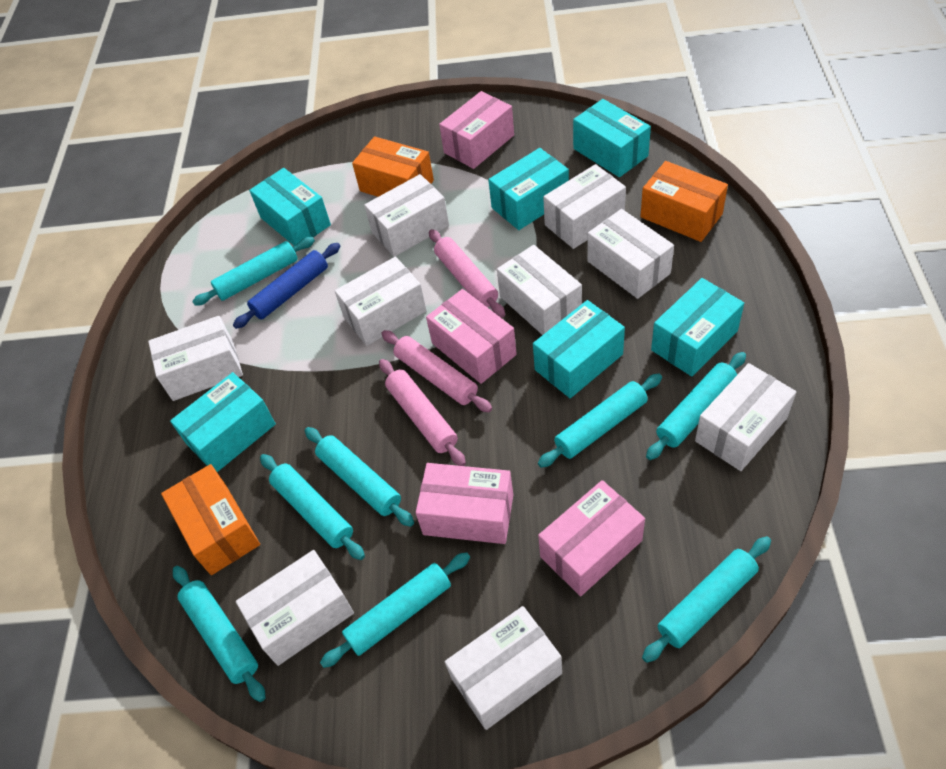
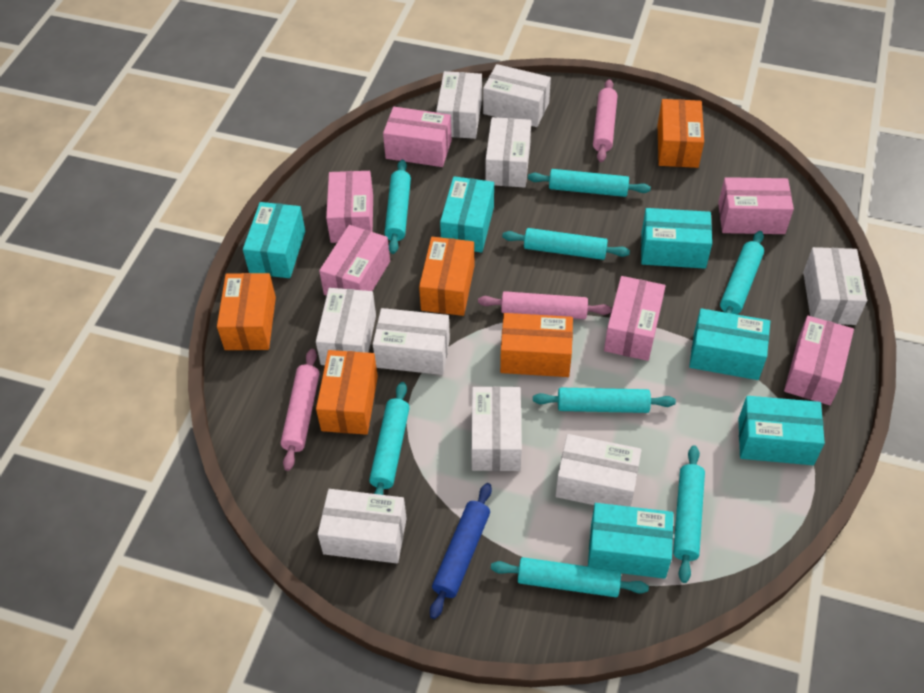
orange box: [161,464,260,575] [352,136,434,197] [640,161,728,242] = 3 -> [217,273,276,350] [316,350,378,435] [419,237,474,316] [500,313,573,377] [658,99,704,168] = 5
pink box: [415,463,513,544] [426,289,517,384] [439,91,514,169] [538,480,645,596] = 4 -> [319,225,390,296] [326,171,373,243] [383,107,452,167] [604,276,666,361] [718,177,794,234] [784,316,854,405] = 6

